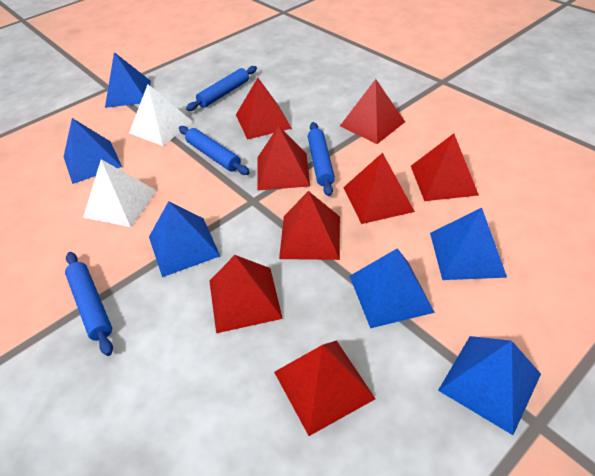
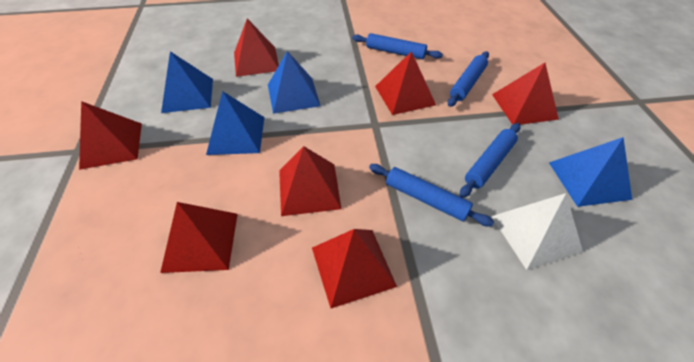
blue pyramid: [63,118,122,184] [105,52,151,108] [149,201,220,277] [350,248,435,328] [430,208,507,280] [438,336,541,435] = 6 -> [161,51,213,113] [206,91,264,155] [268,51,321,114] [549,137,632,207] = 4
red pyramid: [209,255,283,333] [236,78,292,140] [257,126,310,190] [274,340,375,436] [279,191,340,260] [340,79,405,144] [343,153,415,224] [411,133,479,201] = 8 -> [79,101,142,170] [160,202,238,273] [234,19,279,77] [279,146,341,216] [312,229,397,308] [375,51,436,115] [492,63,559,125] = 7
white pyramid: [83,159,157,227] [129,84,193,146] = 2 -> [491,193,583,270] = 1

